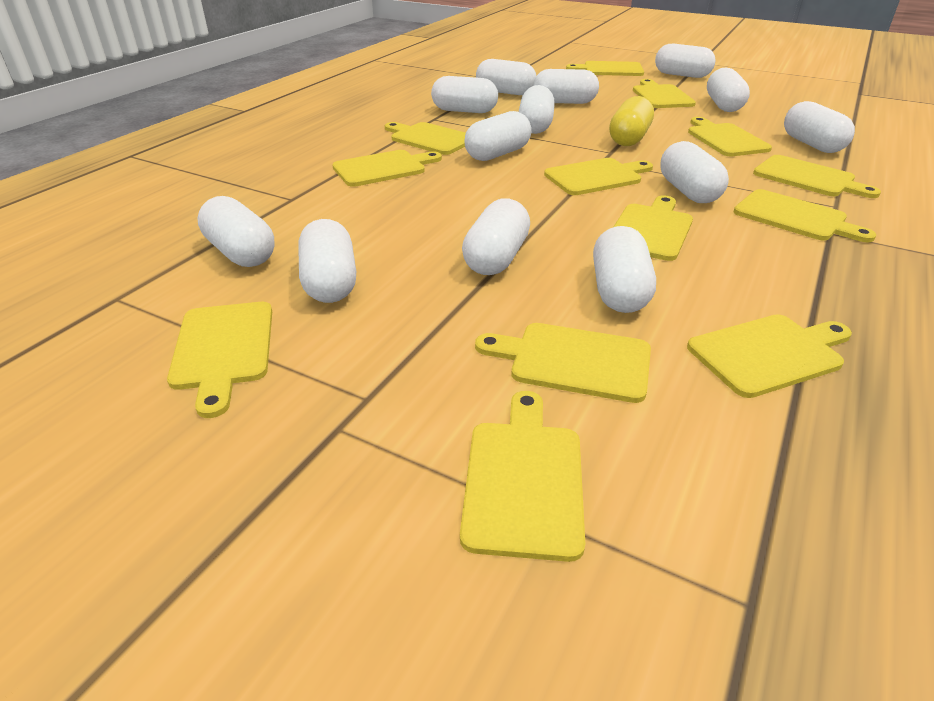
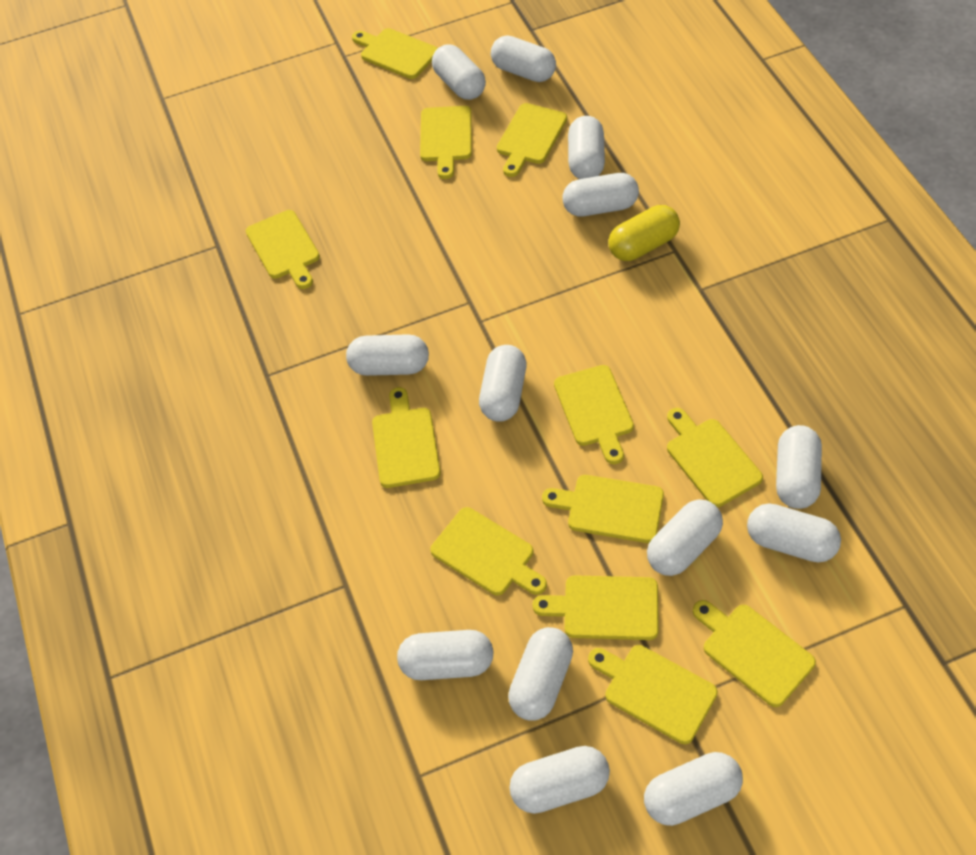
yellow cutting board: [167,302,272,418] [332,150,442,187] [385,122,466,155] [460,391,585,562] [475,323,651,403] [544,158,653,195] [566,61,644,76] [614,195,693,261] [633,79,696,108] [687,314,852,398] [688,117,772,156] [734,189,876,243] [753,155,881,198] = 13 -> [246,210,320,289] [352,28,438,79] [372,387,441,488] [420,106,472,179] [430,507,547,595] [497,103,567,177] [533,575,659,640] [542,475,664,543] [554,365,634,464] [588,645,718,744] [667,408,763,507] [693,600,816,707] = 12

